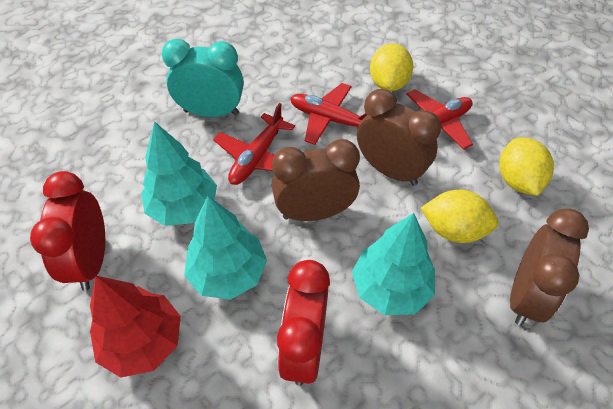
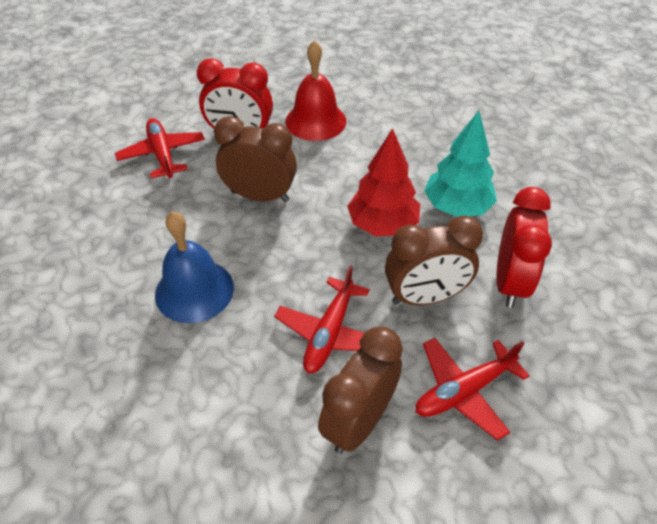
blue bell: none = 0 -> [155,211,234,323] = 1
red bell: none = 0 -> [285,40,346,141] = 1
turquoise clock: [162,39,244,117] = 1 -> none = 0
turquoise tree: [141,121,217,226] [184,196,267,300] [352,213,435,315] = 3 -> [424,111,497,217] = 1
yellow lemon: [370,44,413,91] [421,190,499,243] [500,137,554,196] = 3 -> none = 0

